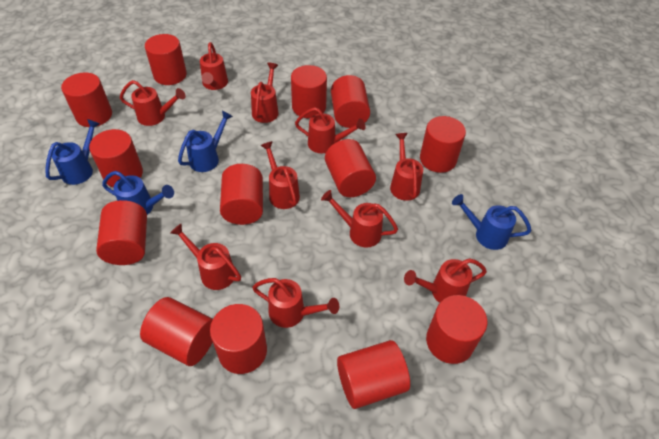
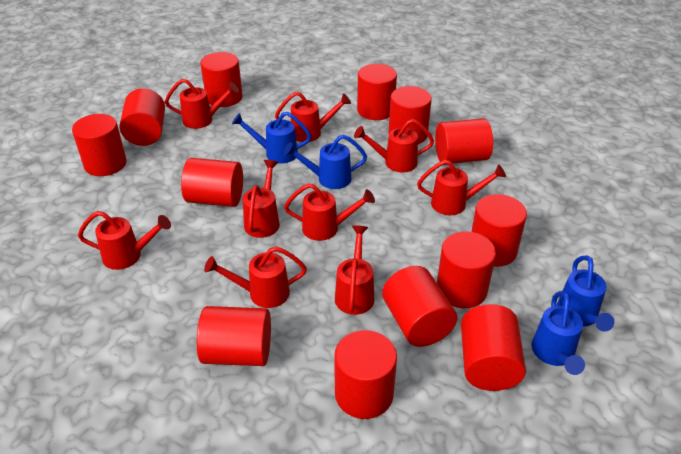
red watering can: [120,80,186,126] [170,224,241,290] [200,42,228,90] [251,63,279,123] [252,278,339,328] [260,141,300,209] [295,107,366,154] [321,190,398,247] [390,133,423,201] [404,258,487,303] = 10 -> [78,211,171,270] [165,79,239,129] [204,246,307,308] [243,160,280,238] [275,92,351,142] [284,183,375,241] [335,226,374,315] [354,119,434,172] [417,160,506,215] = 9

